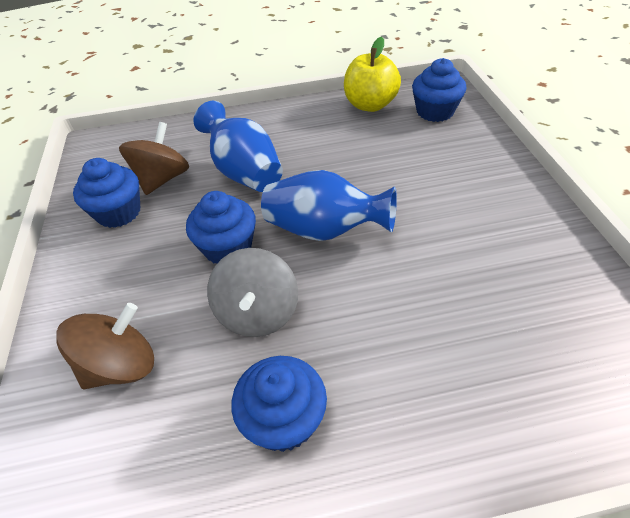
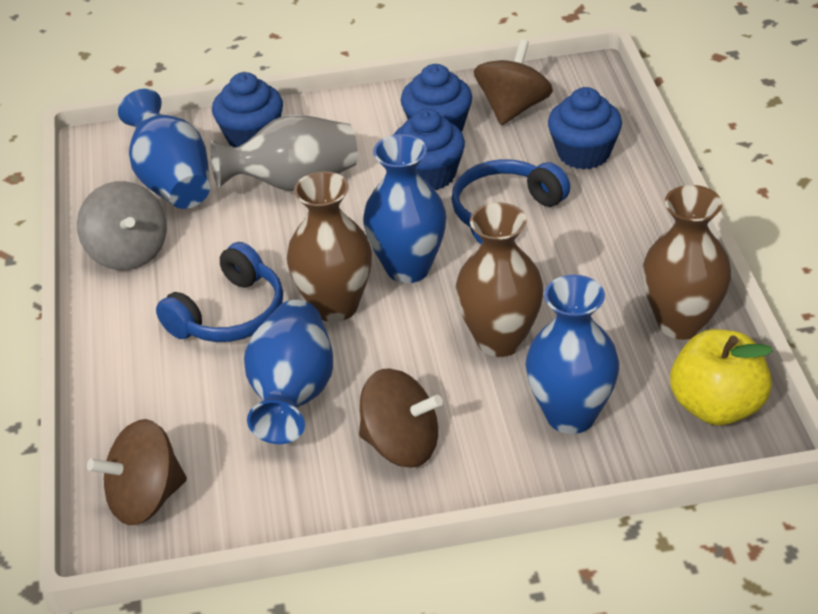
blue headphones: none = 0 -> [156,242,283,342] [451,159,570,244] = 2
blue vase: [193,101,283,192] [261,170,397,241] = 2 -> [118,89,210,209] [244,300,333,444] [363,134,446,283] [526,275,619,434] = 4
brown spinning top: [56,303,154,389] [119,122,189,195] = 2 -> [87,419,187,525] [359,368,443,468] [474,39,553,125] = 3
brown vase: none = 0 -> [287,171,372,322] [455,203,544,357] [642,185,732,340] = 3
grey vase: none = 0 -> [210,115,358,191] = 1

